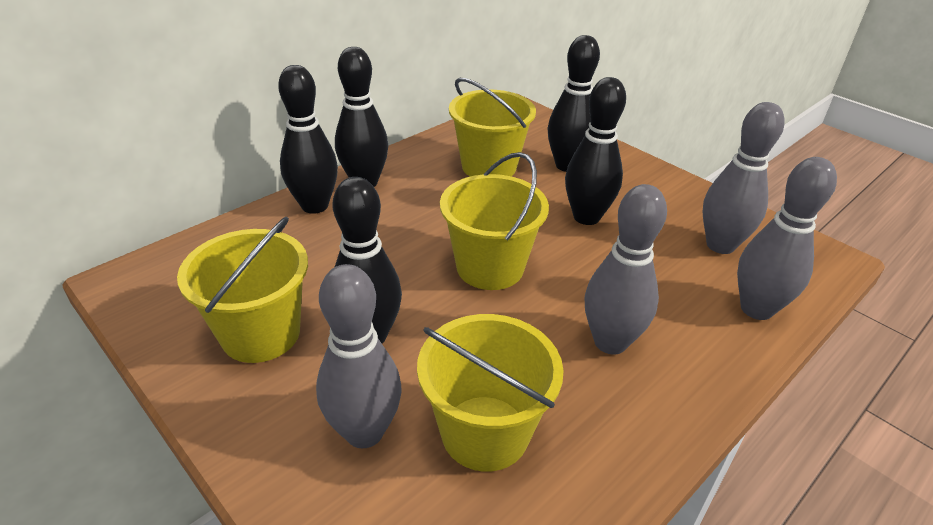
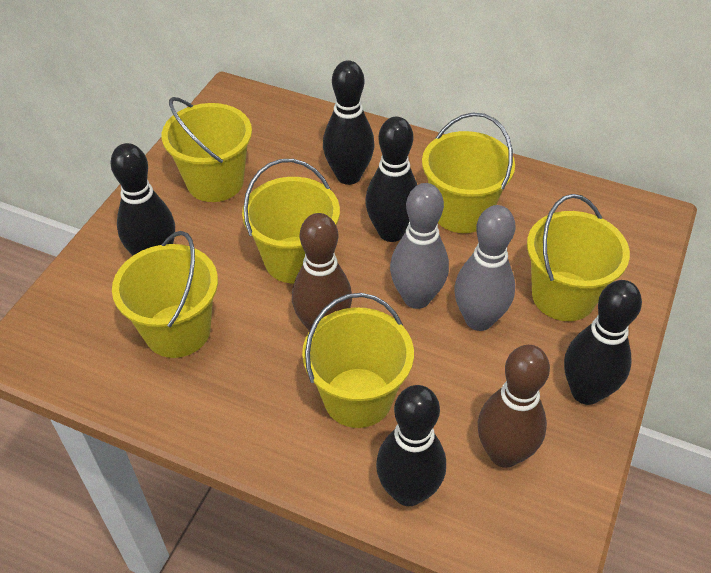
brown bowling pin: none = 0 -> [292,213,352,331] [478,345,550,468] = 2
grey bowling pin: [316,264,401,448] [585,184,667,354] [702,102,784,254] [737,157,837,320] = 4 -> [390,183,449,309] [454,205,515,331] = 2
yellow bucket: [177,217,308,363] [417,314,564,472] [440,152,549,290] [449,78,536,176] = 4 -> [112,231,218,358] [162,97,252,202] [242,159,340,283] [302,293,414,428] [422,112,515,233] [527,194,630,321] = 6

